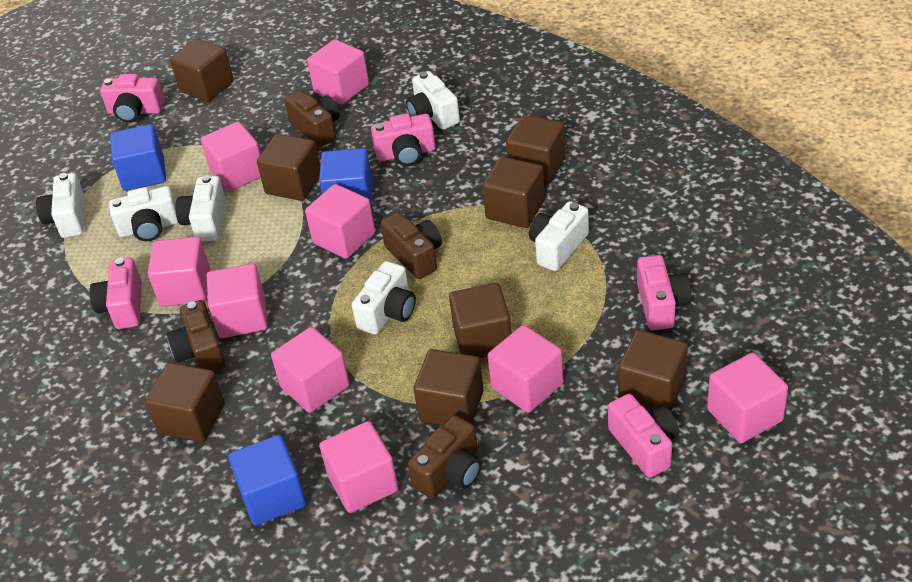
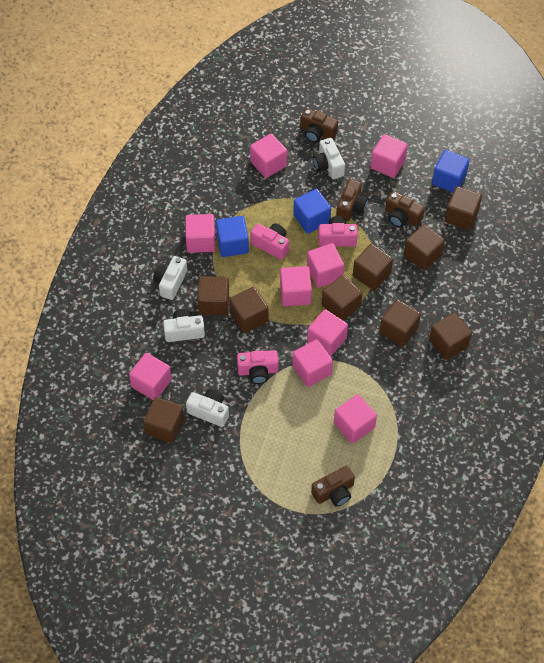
brown cube: [145,362,225,442] [170,39,234,102] [257,134,320,201] [414,349,484,425] [449,283,512,358] [482,157,545,228] [506,115,565,184] [618,330,688,412] = 8 -> [143,397,184,443] [198,276,229,316] [230,287,269,333] [322,275,362,321] [353,244,393,291] [380,299,421,347] [404,224,445,271] [429,313,472,360] [445,186,482,230] = 9
pink camera: [90,257,142,329] [100,74,164,123] [371,113,436,166] [608,394,679,478] [637,255,691,330] = 5 -> [237,350,278,384] [251,223,289,260] [318,216,358,247] = 3
white camera: [36,173,85,238] [109,186,178,241] [175,175,226,242] [352,261,416,335] [406,71,460,130] [529,201,589,271] = 6 -> [153,256,187,300] [163,309,205,342] [186,389,229,427] [313,138,345,179] = 4

